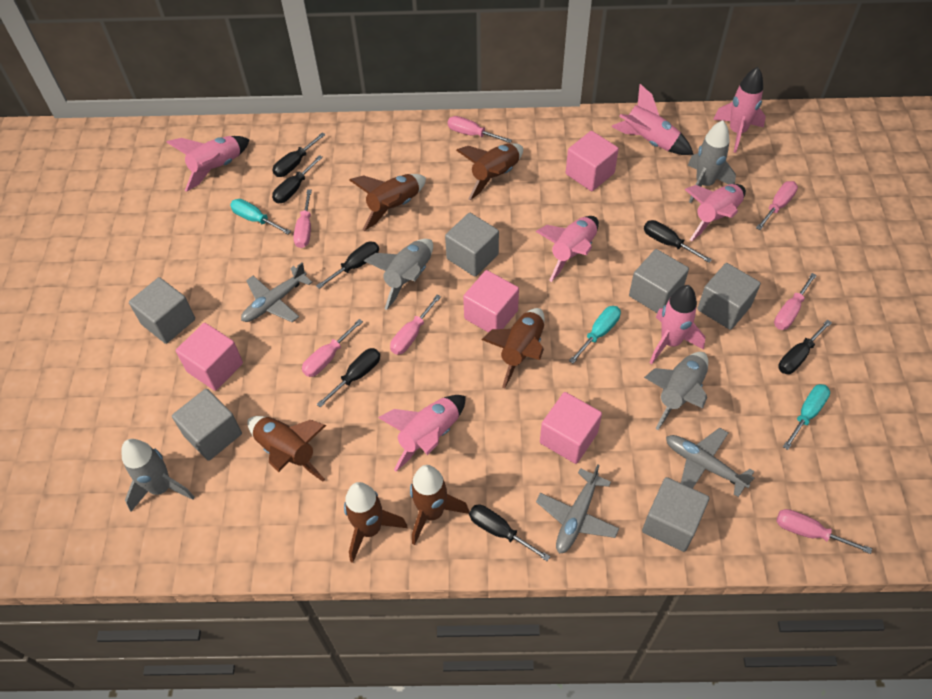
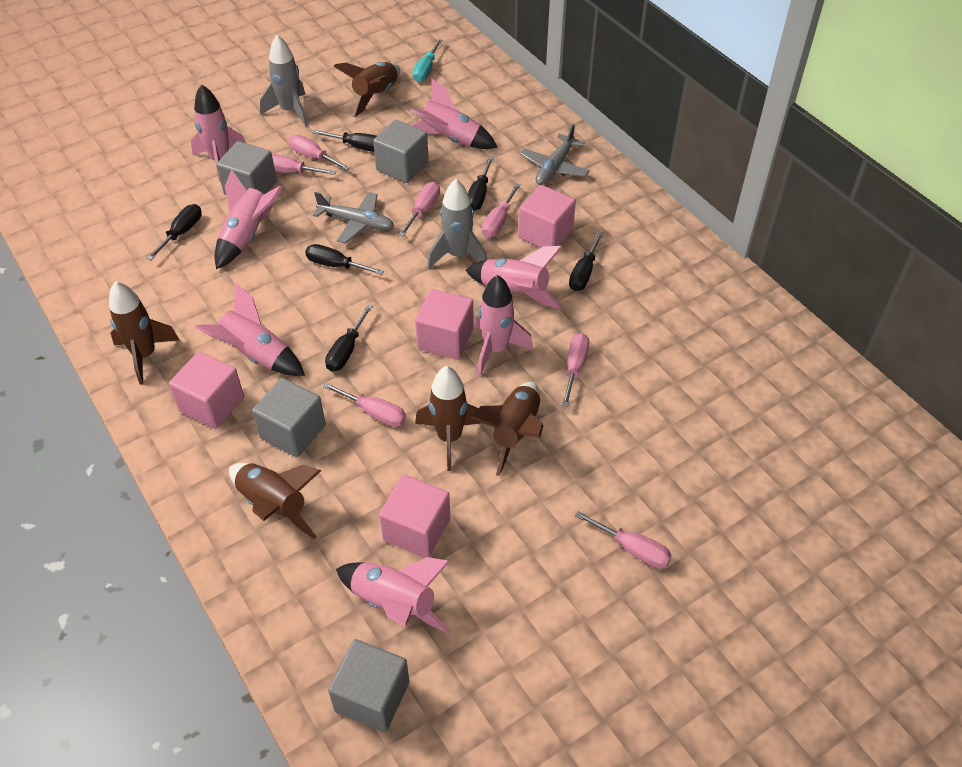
black screwdriver: [272,155,323,203] [273,133,326,177] [316,242,379,289] [317,348,380,408] [469,505,550,561] [644,220,712,263] [778,320,832,374] = 7 -> [147,204,202,260] [305,244,384,275] [313,130,377,152] [325,305,373,372] [468,157,494,211] [569,231,603,291] = 6
brown rocket: [248,416,326,482] [344,482,407,563] [349,174,426,231] [410,465,469,545] [456,143,523,200] [482,308,544,389] = 6 -> [109,281,179,385] [229,463,321,539] [333,62,400,118] [415,366,481,471] [470,382,543,476] = 5
grey cube: [129,277,195,344] [172,389,242,461] [445,213,499,277] [629,249,689,313] [642,477,709,552] [697,263,761,330] = 6 -> [216,141,277,195] [252,378,326,457] [328,639,409,732] [373,120,429,183] = 4
grey plane: [241,263,312,322] [536,464,619,554] [666,428,755,497] = 3 -> [313,192,394,244] [520,124,590,185] = 2
grey rocket: [121,439,195,512] [364,239,433,310] [644,352,708,430] [688,120,736,203] = 4 -> [260,35,308,126] [427,179,487,268] = 2
turquoise screwdriver: [230,199,291,234] [569,306,621,364] [783,384,830,450] = 3 -> [412,39,443,82] = 1

